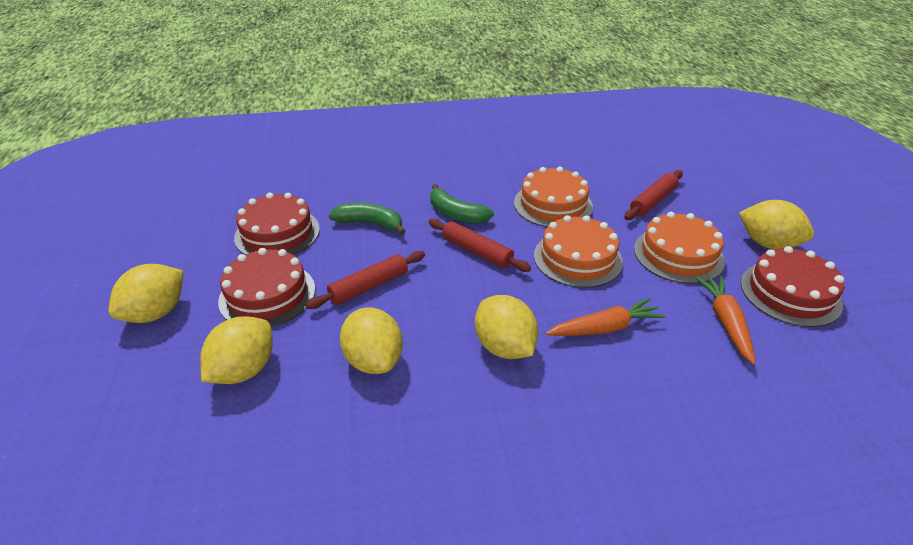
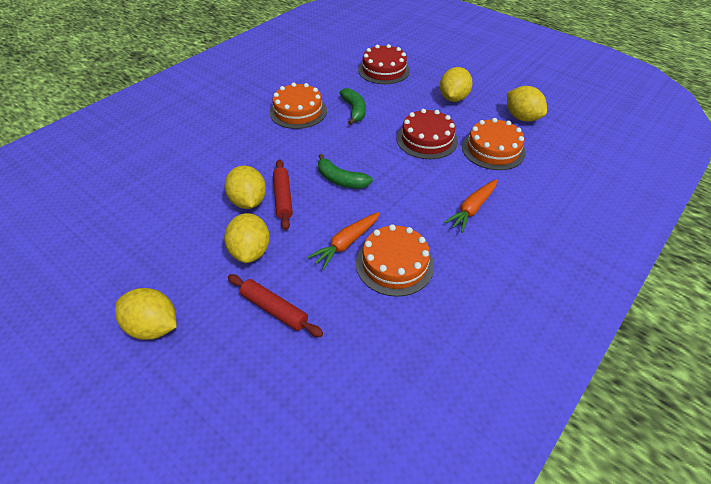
red cake: [218,248,315,327] [234,193,320,255] [741,246,844,327] = 3 -> [358,44,410,84] [397,109,458,159] = 2
red rolling pin: [306,251,425,309] [429,219,531,272] [624,170,683,220] = 3 -> [228,274,323,337] [273,159,293,230] = 2

